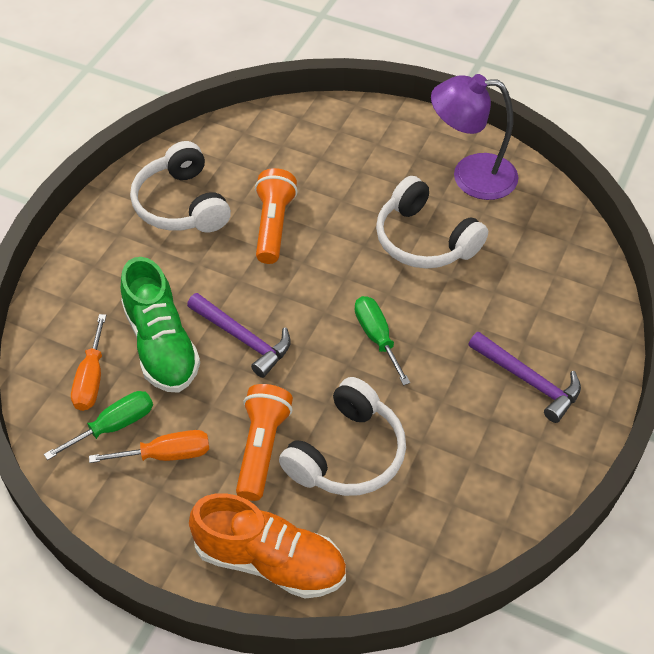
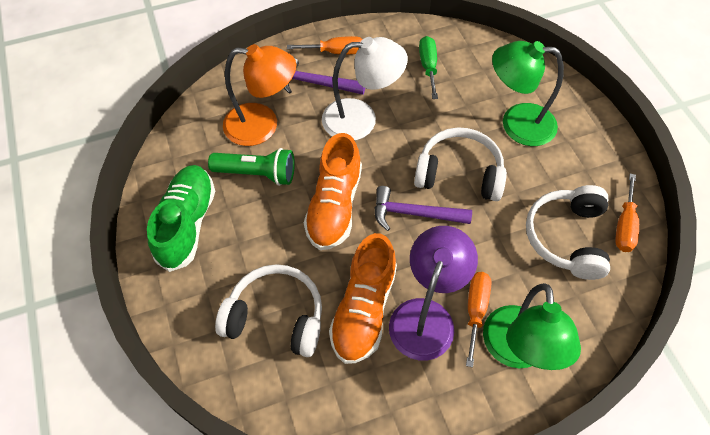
green flashlight: none = 0 -> [208,148,295,186] = 1
green lamp: none = 0 -> [483,283,581,370] [492,41,564,146] = 2
green screwdriver: [44,391,153,460] [355,296,410,385] = 2 -> [419,36,438,99] = 1
orange flashlight: [236,384,293,501] [255,168,298,264] = 2 -> none = 0
orange lamp: none = 0 -> [223,44,296,146] = 1
orange screwdriver: [71,314,106,411] [89,430,209,463] = 2 -> [287,36,363,54] [466,272,492,368] [615,173,639,252] = 3
orange shoe: [189,493,346,599] = 1 -> [304,133,362,250] [329,233,397,364] = 2
white lamp: none = 0 -> [322,37,408,140] = 1

